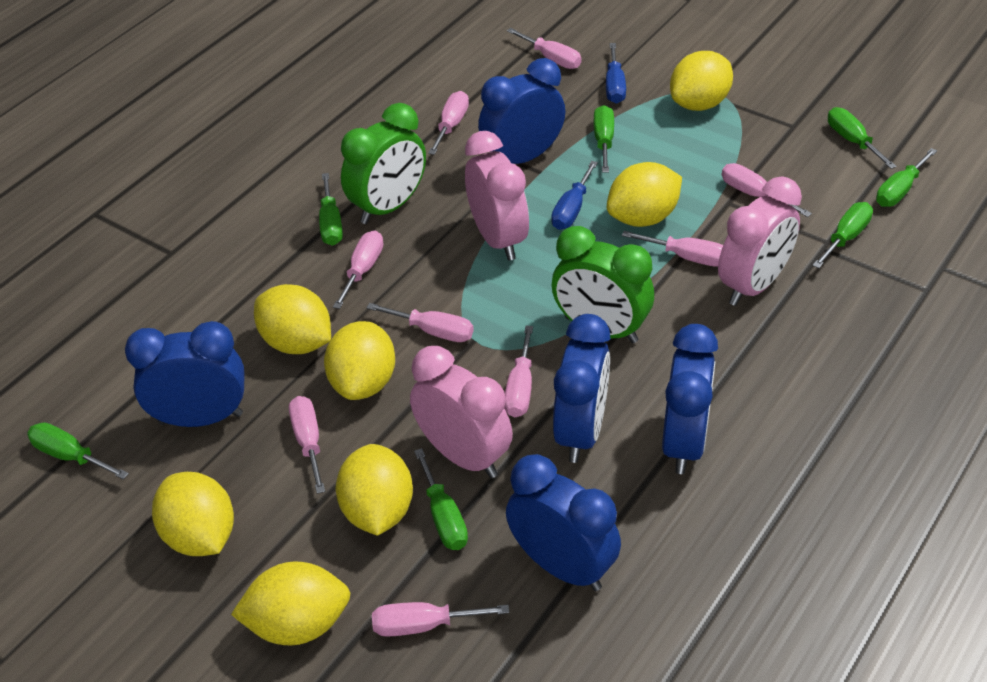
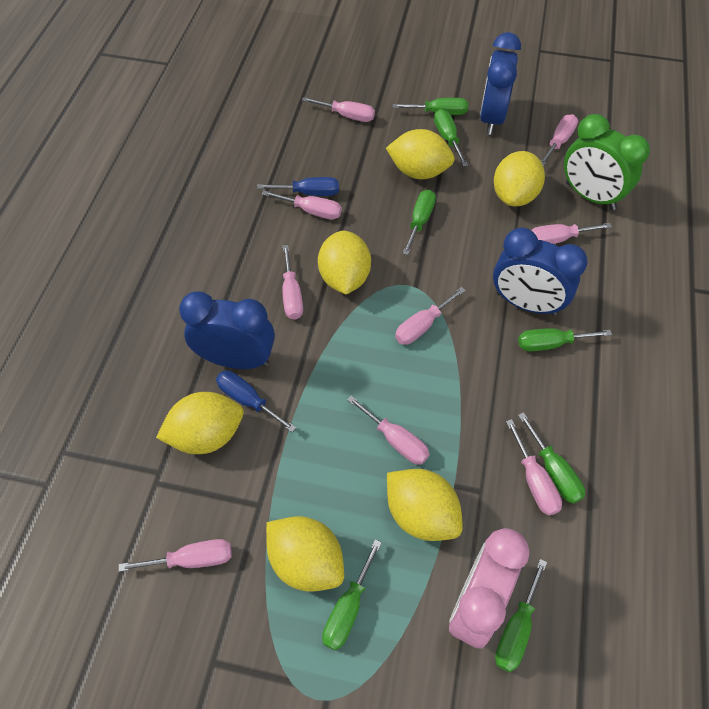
blue clock: [125,321,245,427] [478,58,565,164] [506,454,621,591] [553,314,610,463] [662,324,718,474] = 5 -> [179,292,275,369] [480,32,521,135] [493,228,588,316] = 3
green clock: [341,103,426,224] [552,226,654,343] = 2 -> [564,114,650,210] = 1
pink clock: [410,346,513,478] [465,131,529,261] [718,176,802,306] = 3 -> [449,528,529,649] = 1
yellow lemon: [152,472,234,556] [231,562,350,645] [254,284,331,354] [324,321,395,400] [336,444,413,536] [607,162,682,227] [670,51,733,111] = 7 -> [156,392,244,454] [266,516,344,591] [318,231,371,295] [386,129,455,179] [387,469,463,541] [494,151,545,206] = 6

